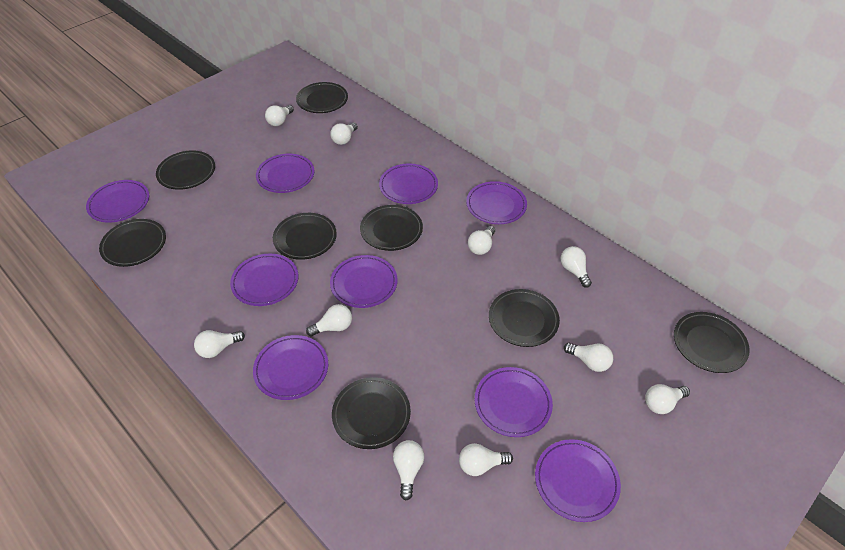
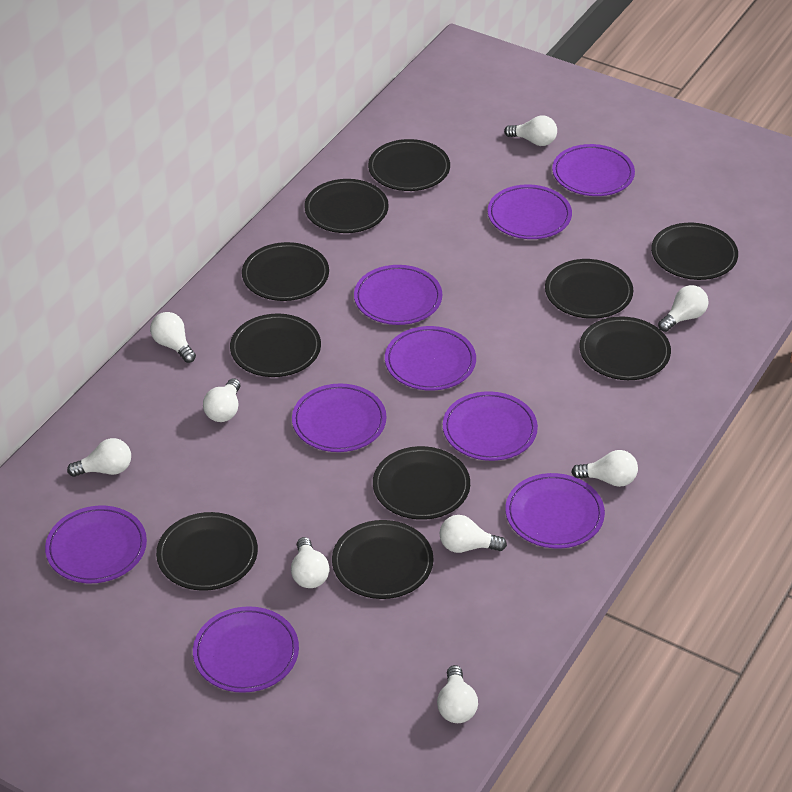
black plate: [99,219,166,267] [156,150,215,190] [273,213,337,260] [296,82,348,113] [332,377,411,449] [360,205,423,251] [489,289,560,347] [674,312,750,373] = 8 -> [156,512,258,591] [230,314,321,377] [242,242,329,301] [304,179,389,233] [332,520,434,599] [368,139,450,191] [373,446,470,520] [545,259,633,319] [579,317,671,380] [651,223,738,280] = 10
white light bulb: [194,330,245,358] [265,105,294,126] [306,304,352,336] [330,122,358,145] [393,440,424,500] [459,443,513,476] [468,226,495,255] [560,246,592,288] [564,343,613,372] [645,384,690,414] = 10 -> [67,438,131,477] [150,312,196,363] [203,378,241,422] [291,537,330,588] [437,665,478,723] [440,515,507,553] [504,115,557,146] [572,450,638,487] [658,285,708,332] = 9

